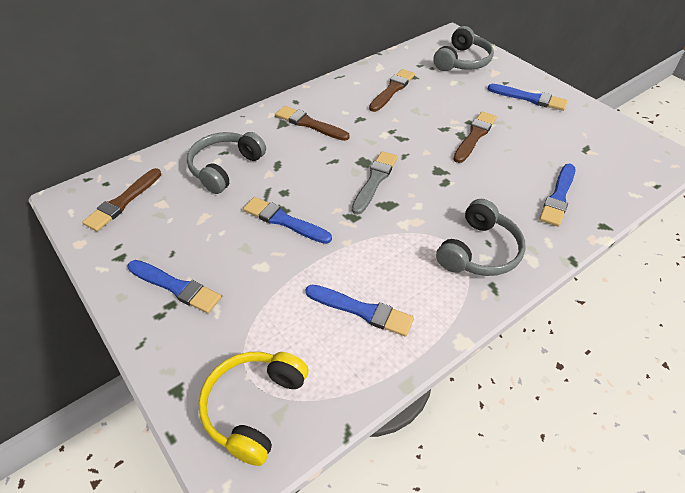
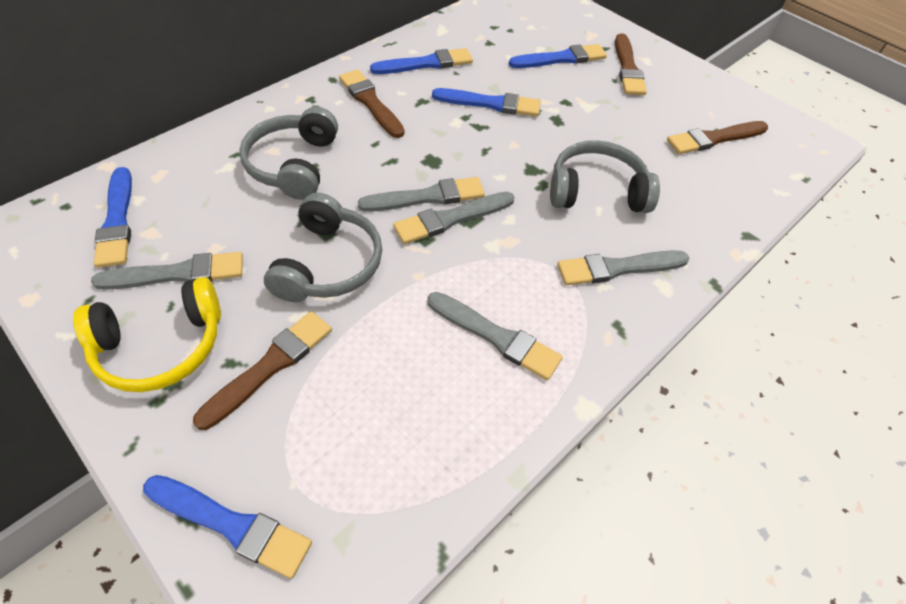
grey brush: [352,151,398,215] = 1 -> [91,252,243,290] [358,177,485,212] [393,192,515,244] [427,292,563,380] [557,250,689,285] = 5

